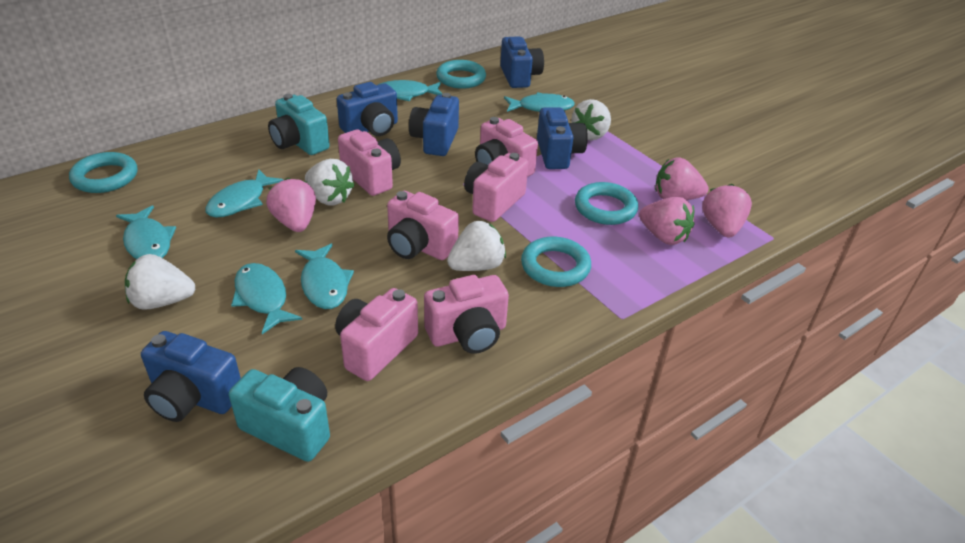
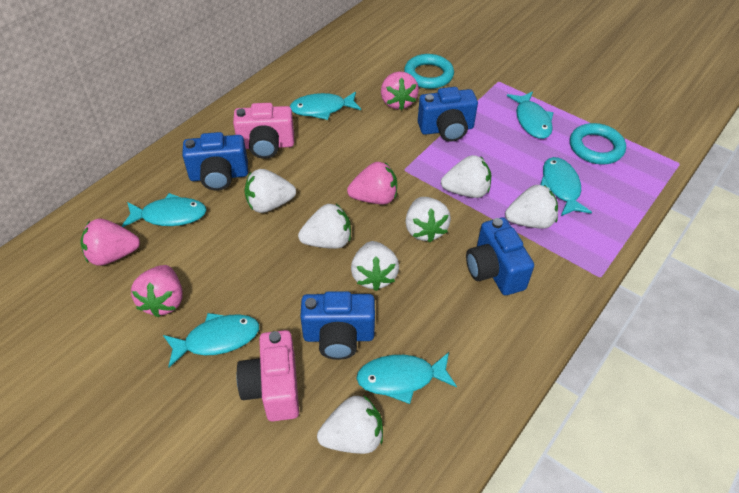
blue camera: [141,331,241,422] [337,82,398,136] [409,93,459,156] [500,36,544,88] [537,107,588,169] = 5 -> [182,132,248,190] [300,291,375,360] [418,87,478,142] [466,217,534,295] = 4
pink camera: [335,288,418,381] [338,129,401,196] [387,191,459,260] [424,275,509,354] [464,153,528,222] [475,117,538,177] = 6 -> [233,103,294,159] [236,330,299,421] = 2
turquoise camera: [229,367,330,462] [268,94,330,155] = 2 -> none = 0
turquoise ring: [69,152,137,193] [436,60,486,89] [521,237,591,287] [575,182,638,225] = 4 -> [404,54,454,89] [570,123,626,164] = 2
white strawberry: [125,254,195,310] [305,159,355,205] [447,221,506,271] [571,99,611,141] = 4 -> [245,169,296,213] [298,204,351,249] [317,395,383,454] [351,241,399,291] [405,197,451,243] [441,155,491,198] [505,185,558,229] = 7

